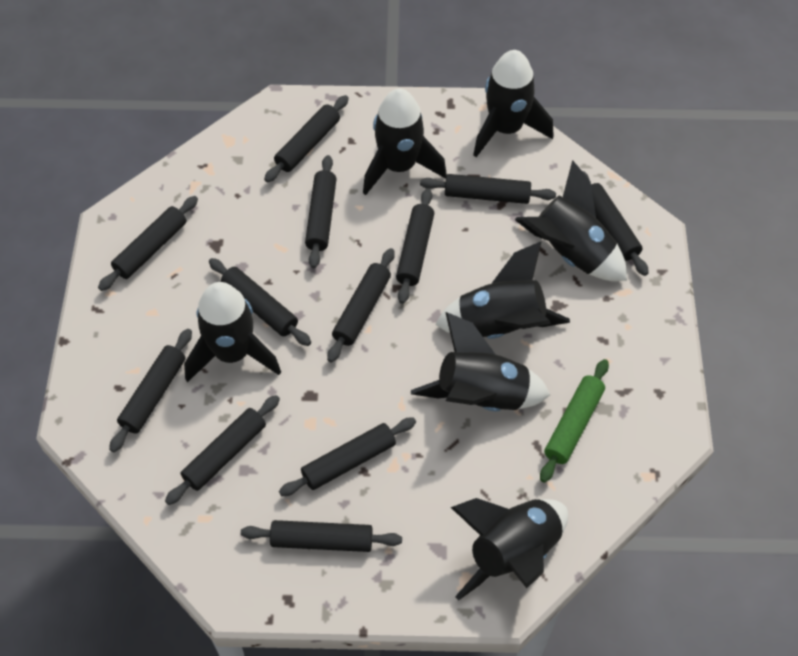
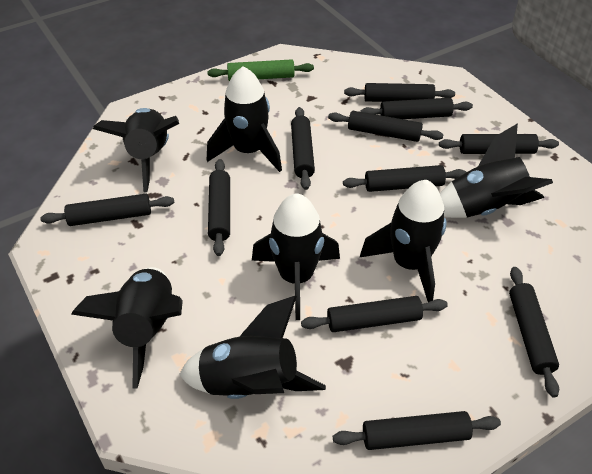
black rolling pin: [98,196,198,291] [109,329,192,452] [165,395,280,505] [209,258,311,346] [241,520,402,552] [264,95,349,182] [279,417,416,496] [305,155,337,268] [327,248,395,362] [396,188,434,304] [420,174,556,204] [582,171,649,276] = 12 -> [40,194,174,226] [208,159,230,256] [291,107,315,190] [301,296,448,332] [328,111,444,142] [333,411,501,450] [343,165,466,192] [344,83,455,102] [360,98,473,119] [439,134,559,154] [509,267,559,398] = 11

